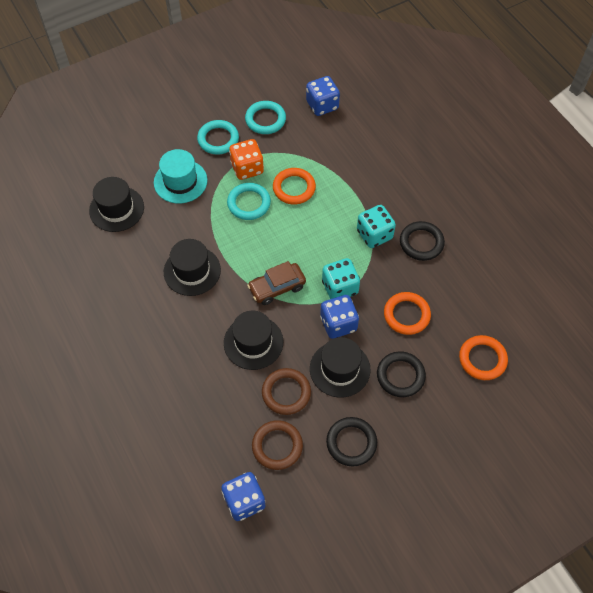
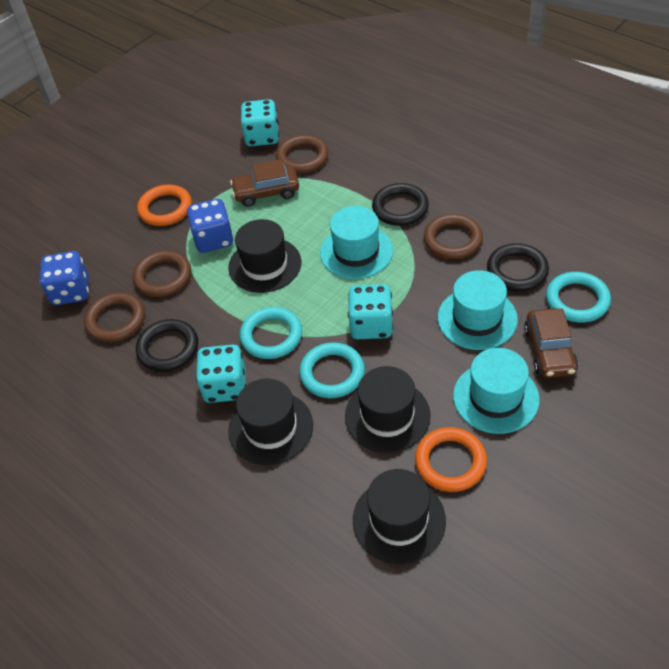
blue dice: [221,472,266,521] [306,76,340,116] [320,295,359,339] = 3 -> [39,251,89,305] [187,199,234,253] = 2
brown car: [247,261,306,305] = 1 -> [230,159,299,207] [524,308,578,378] = 2
brown ring: [252,420,303,470] [262,368,311,415] = 2 -> [84,292,145,342] [133,250,191,297] [276,135,329,173] [424,214,483,259] = 4
orange dice: [229,139,264,180] = 1 -> none = 0
orange ring: [273,168,316,204] [384,292,431,335] [459,335,508,380] = 3 -> [137,185,192,226] [415,427,487,492] = 2
turquoise dice: [322,258,360,299] [357,205,396,248] = 2 -> [196,344,246,403] [240,99,279,146] [348,284,393,339] = 3
turquoise hat: [154,149,207,204] = 1 -> [320,206,393,279] [438,270,518,350] [453,348,540,434] = 3

